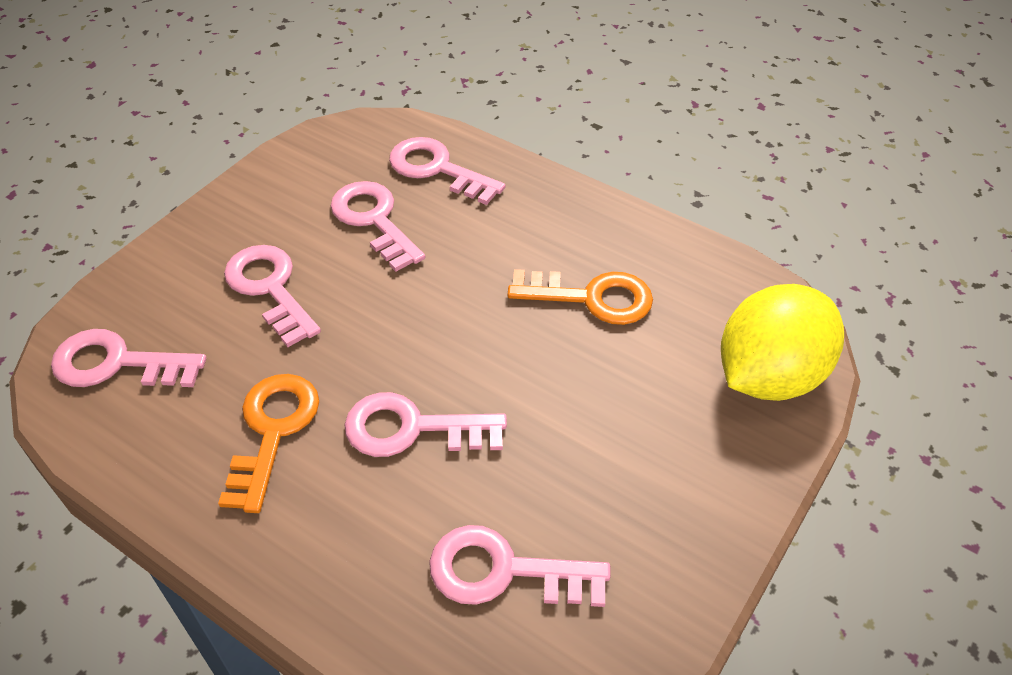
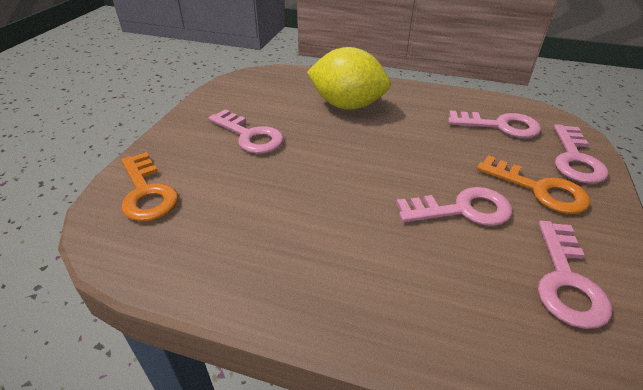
pink key: [51,329,206,387] [224,245,321,347] [330,181,425,272] [344,392,507,457] [389,137,506,205] [429,525,610,607] = 6 -> [208,109,284,154] [396,187,512,226] [448,111,541,138] [538,221,612,329] [554,124,608,184] = 5

